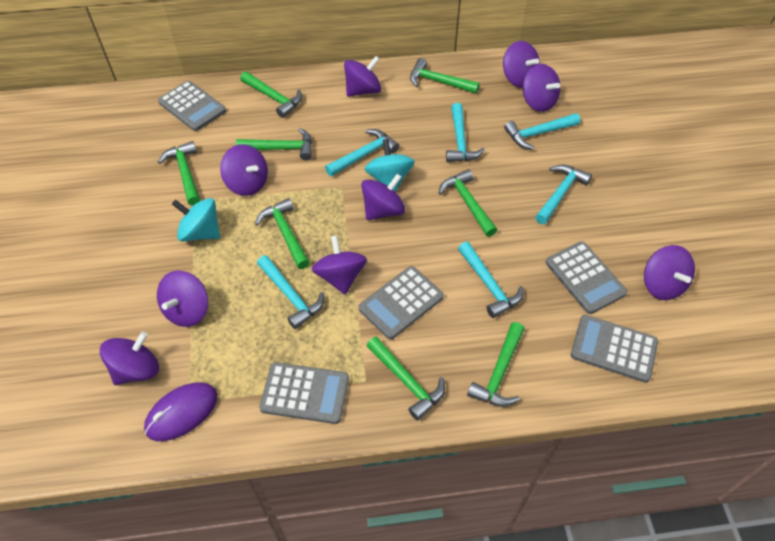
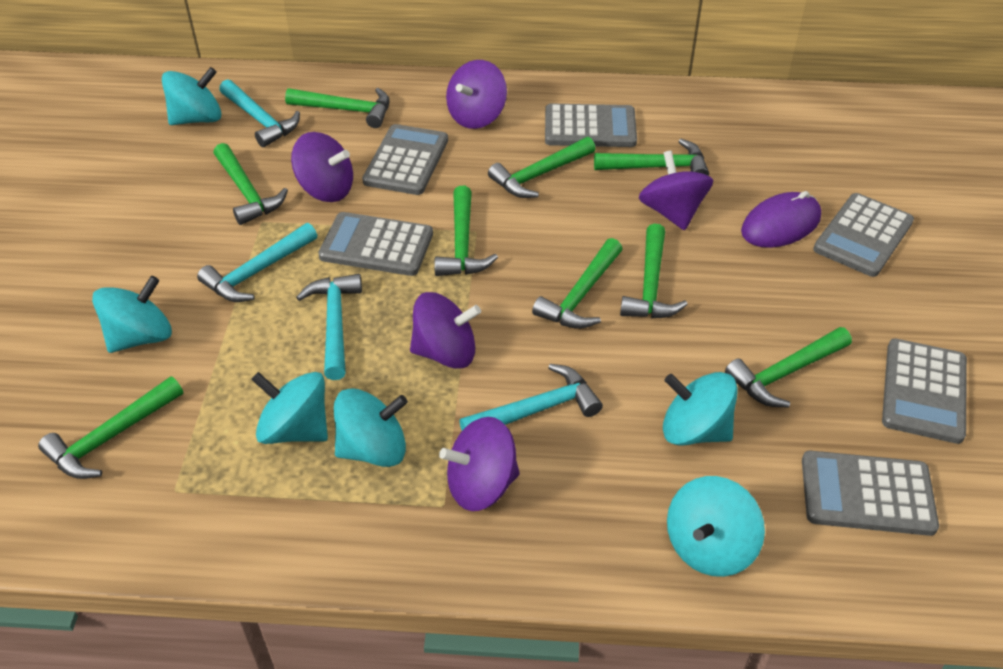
green hammer: [158,141,200,206] [236,128,312,160] [240,71,302,118] [255,198,310,269] [367,336,445,421] [410,58,480,93] [439,169,497,237] [467,322,525,407] = 8 -> [38,376,183,479] [214,143,288,225] [285,88,390,128] [434,186,498,276] [488,137,596,198] [532,238,622,329] [594,139,709,176] [620,224,688,318] [725,327,852,407] = 9
grey calculator: [158,81,226,131] [259,362,349,424] [359,266,444,340] [546,241,627,314] [571,315,658,383] = 5 -> [318,212,433,276] [362,124,448,195] [545,104,637,147] [802,451,939,536] [813,193,914,277] [882,338,967,444] = 6
purple spinning top: [100,331,159,385] [157,271,208,327] [220,144,268,196] [312,235,367,295] [344,56,381,97] [361,174,405,220] [503,41,540,88] [523,64,560,112] [644,245,695,300] = 9 -> [291,132,353,202] [410,292,481,369] [439,417,520,511] [446,60,507,129] [639,150,713,230] = 5
turquoise hammer: [257,255,324,329] [325,129,399,177] [446,103,485,162] [458,242,524,318] [504,113,580,150] [535,164,592,224] = 6 -> [197,223,317,302] [219,79,300,147] [296,274,362,380] [459,364,603,431] = 4
turquoise spinning top: [172,198,220,242] [365,139,415,192] = 2 -> [92,276,172,353] [162,67,221,125] [251,372,328,444] [334,388,408,467] [663,372,738,446] [667,476,765,577] = 6

